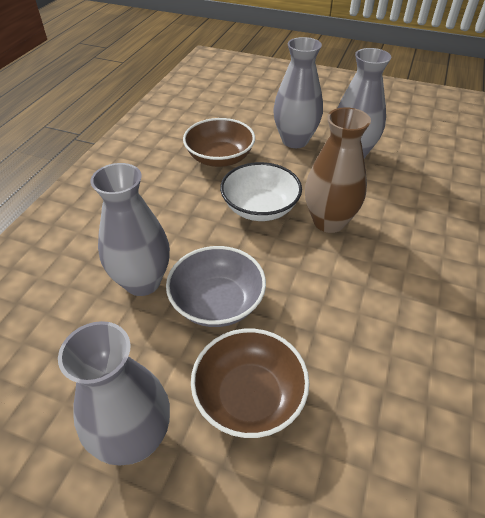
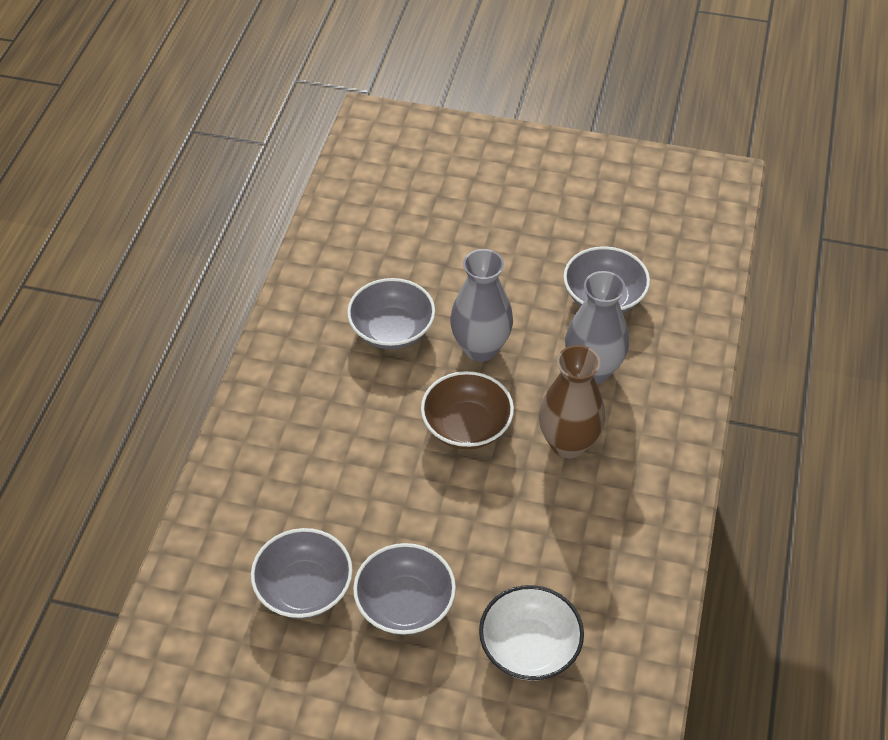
brown bowl: [183,118,255,167] [191,329,309,438] = 2 -> [421,371,514,449] = 1
grey bowl: [166,246,266,327] = 1 -> [251,528,353,619] [347,278,435,349] [353,543,456,635] [563,246,650,313] = 4
grey vase: [58,321,170,465] [91,163,170,296] [273,37,323,148] [337,48,391,158] = 4 -> [450,249,513,362] [565,271,629,384] = 2

